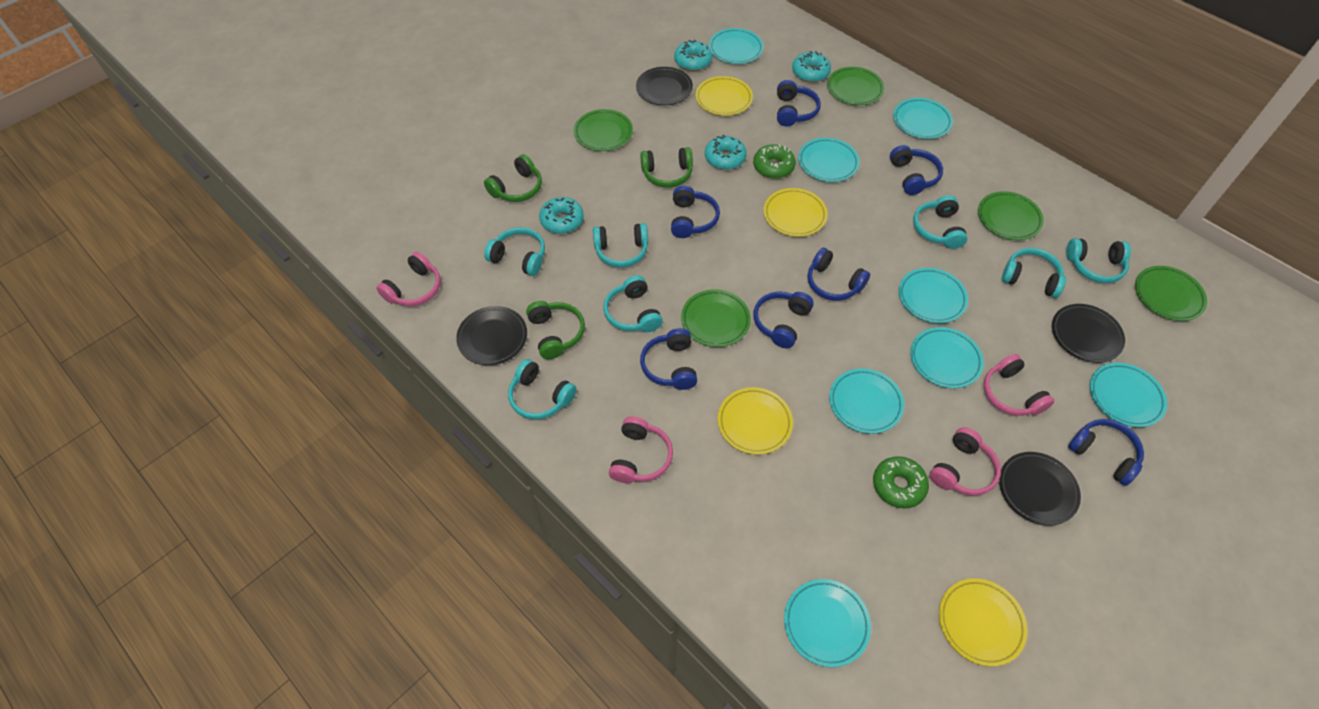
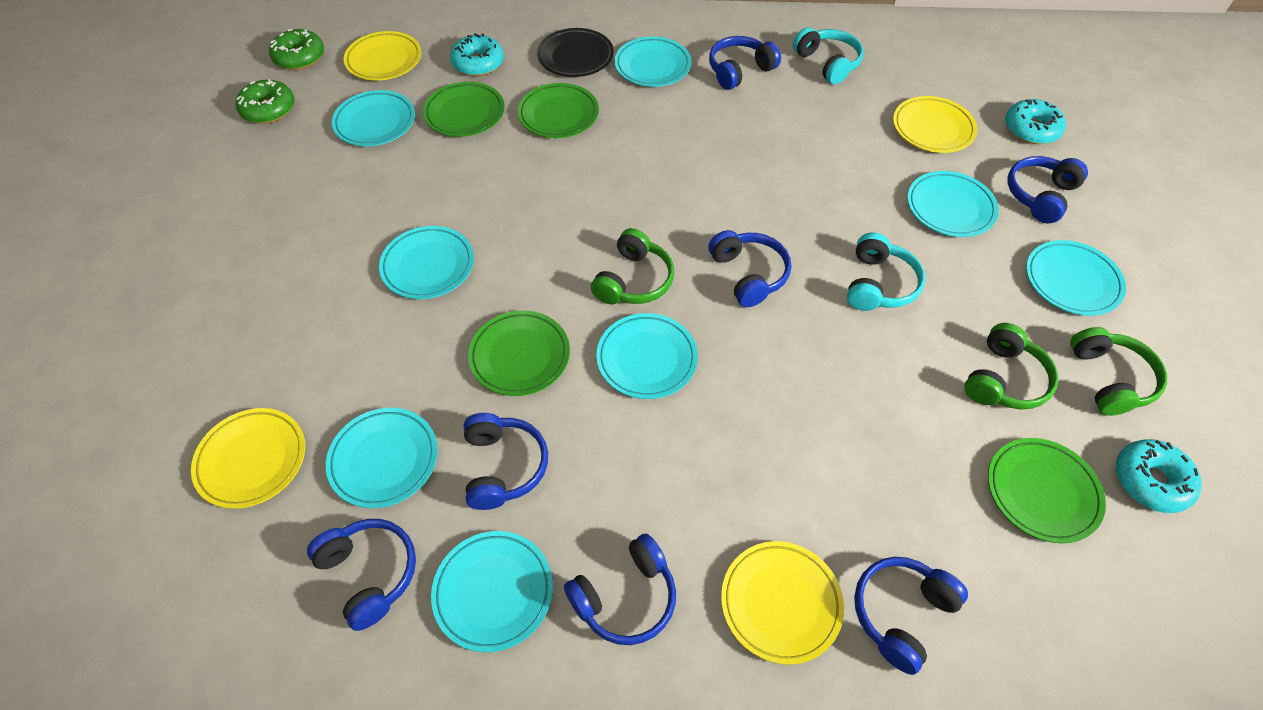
black plate: [456,306,527,365] [636,67,693,105] [999,452,1081,526] [1052,304,1125,363] = 4 -> [537,28,614,77] = 1
green plate: [574,109,633,151] [681,289,751,347] [827,67,884,105] [978,191,1044,240] [1135,266,1207,321] = 5 -> [423,82,505,137] [468,311,570,396] [518,83,599,138] [988,438,1106,543] = 4
pink headphones: [376,252,441,306] [609,416,673,483] [930,427,1001,496] [984,354,1054,416] = 4 -> none = 0
turquoise donut: [539,197,584,234] [674,40,712,71] [705,135,747,170] [792,51,831,82] = 4 -> [450,33,504,76] [1005,99,1066,144] [1116,439,1202,513] = 3
turquoise headphones: [484,227,545,276] [508,359,577,420] [593,223,648,267] [603,275,663,332] [913,195,968,249] [1002,248,1066,298] [1066,238,1131,283] = 7 -> [793,27,864,84] [847,232,925,311] = 2

